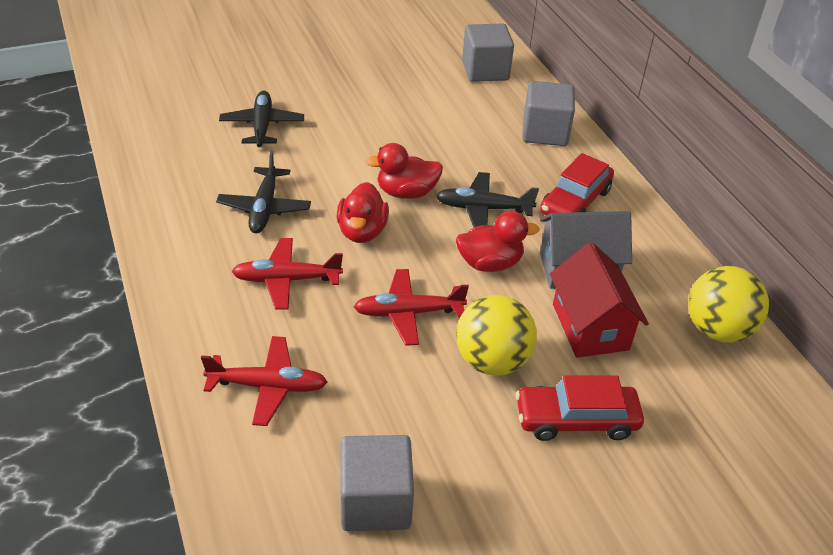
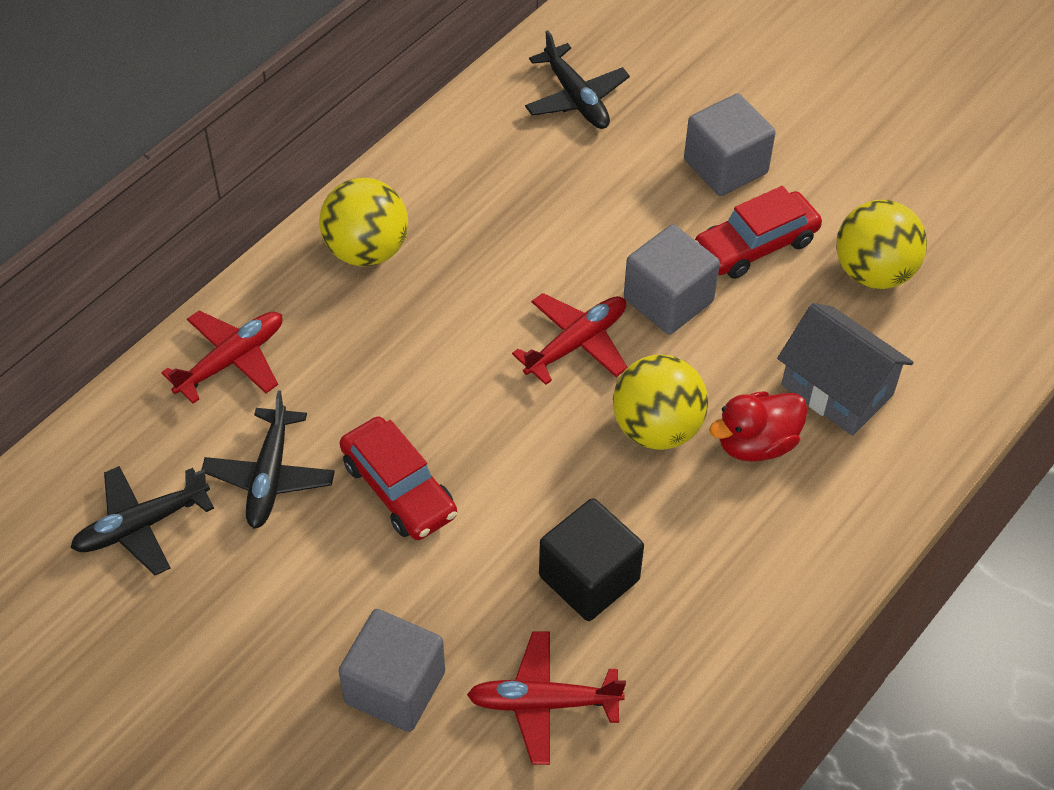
black cube: none = 0 -> [539,498,644,621] = 1
red duck: [337,182,389,243] [365,143,443,199] [456,211,540,272] = 3 -> [709,391,808,462] = 1
red house: [550,242,649,358] = 1 -> none = 0
yellow ball: [456,295,537,376] [688,266,769,343] = 2 -> [319,178,408,266] [613,354,708,450] [836,200,927,289] = 3

